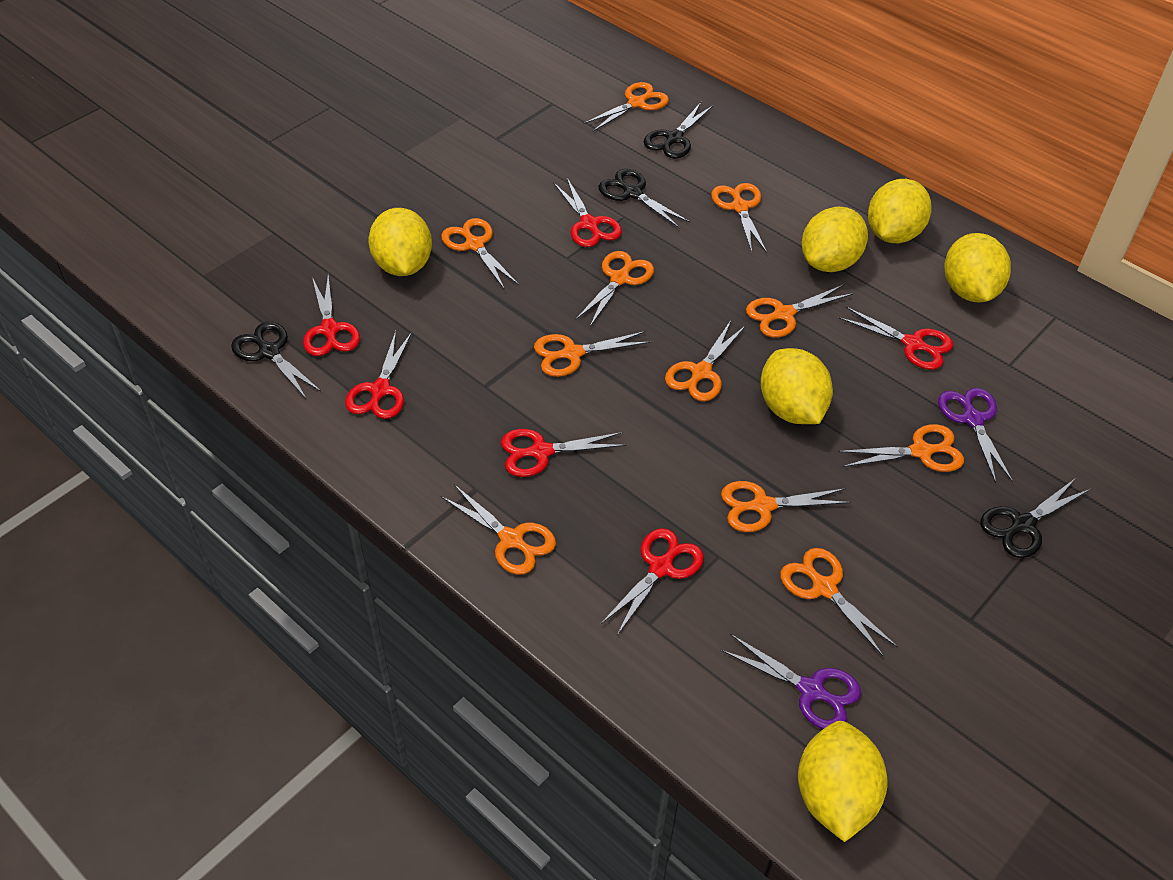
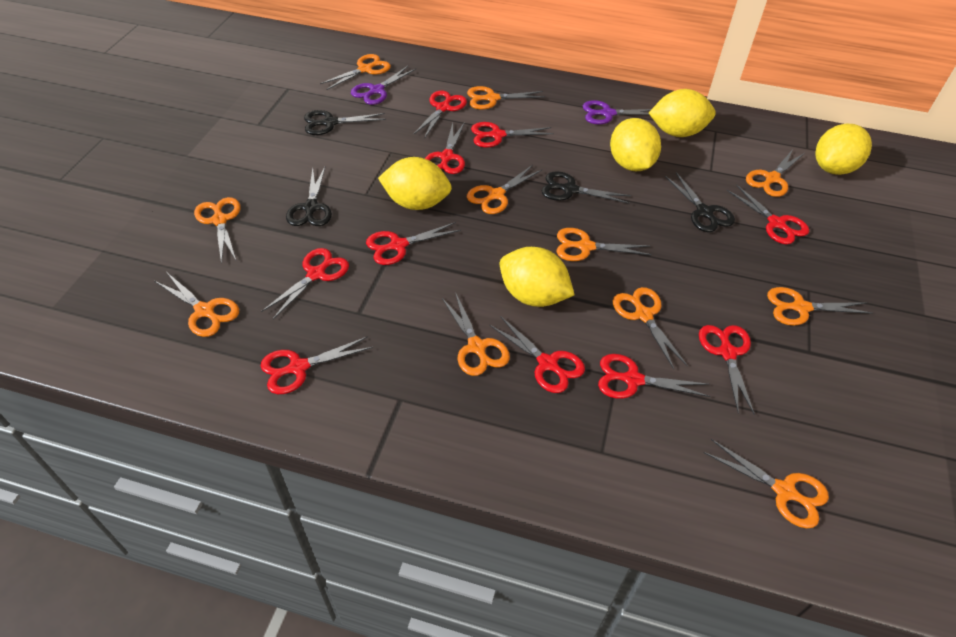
red scissors: [303,275,360,356] [345,331,412,419] [501,429,626,477] [553,178,622,247] [600,528,704,635] [838,307,953,370] = 6 -> [261,248,349,319] [261,336,373,394] [366,222,461,265] [414,91,467,139] [425,122,465,174] [471,122,554,147] [489,316,585,393] [598,354,711,399] [699,325,755,415] [727,184,809,244] = 10
yellow lemon: [368,208,432,276] [761,348,833,424] [798,721,888,842] [802,207,868,272] [868,179,932,243] [945,233,1011,302] = 6 -> [378,157,452,210] [500,247,574,307] [610,118,661,171] [649,89,716,137] [815,124,872,175] = 5

